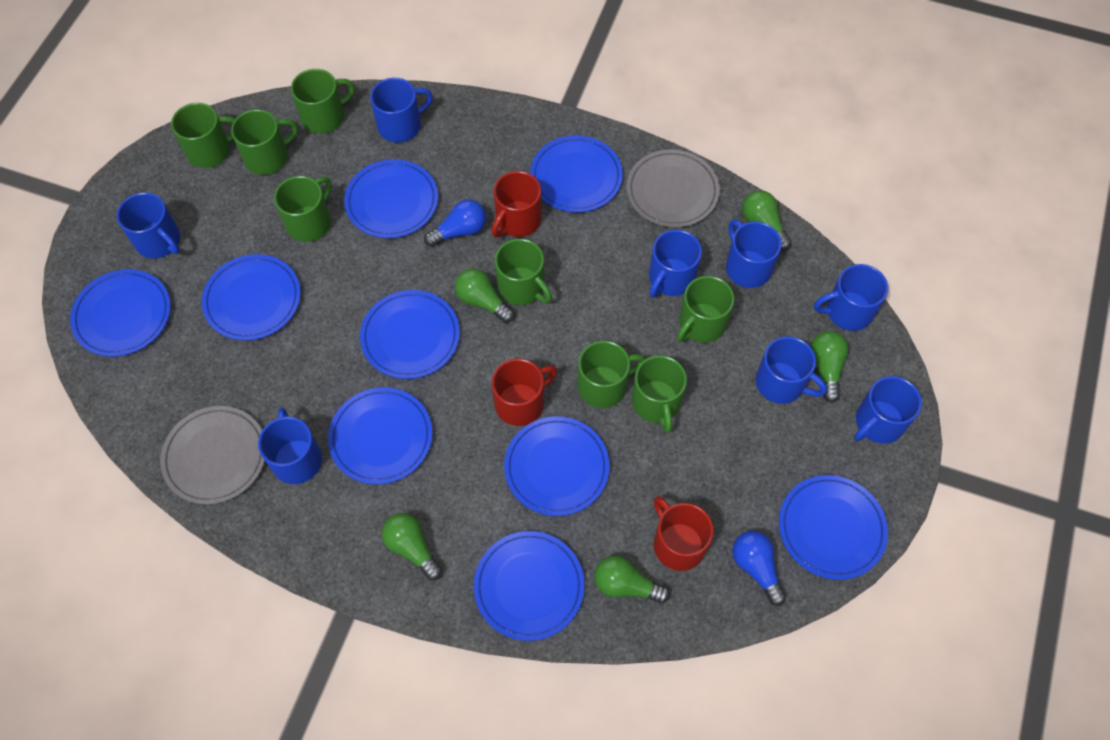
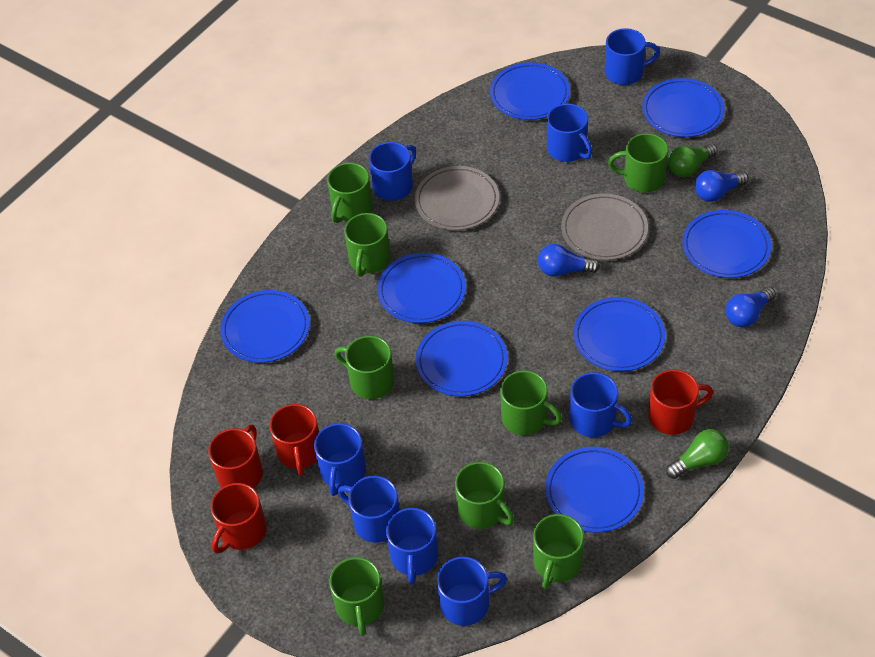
blue light bulb: [424,200,486,247] [732,531,786,606] = 2 -> [538,244,600,277] [695,170,749,202] [725,287,776,327] = 3
blue plate: [70,269,171,357] [202,254,300,341] [328,387,433,485] [344,159,438,238] [360,290,460,379] [474,531,584,641] [504,416,610,516] [530,136,623,213] [779,475,888,580] = 9 -> [220,290,310,363] [377,253,466,323] [416,321,507,396] [490,62,570,120] [545,447,644,533] [573,297,665,372] [642,78,724,137] [682,210,771,278] = 8
green light bulb: [382,513,442,580] [455,269,515,323] [595,555,670,604] [742,190,792,251] [810,331,849,403] = 5 -> [666,429,729,479] [668,144,718,177] = 2
red mug: [492,171,542,237] [492,359,557,426] [653,496,714,571] = 3 -> [208,425,263,489] [211,483,267,554] [269,404,319,475] [648,369,713,435] = 4

